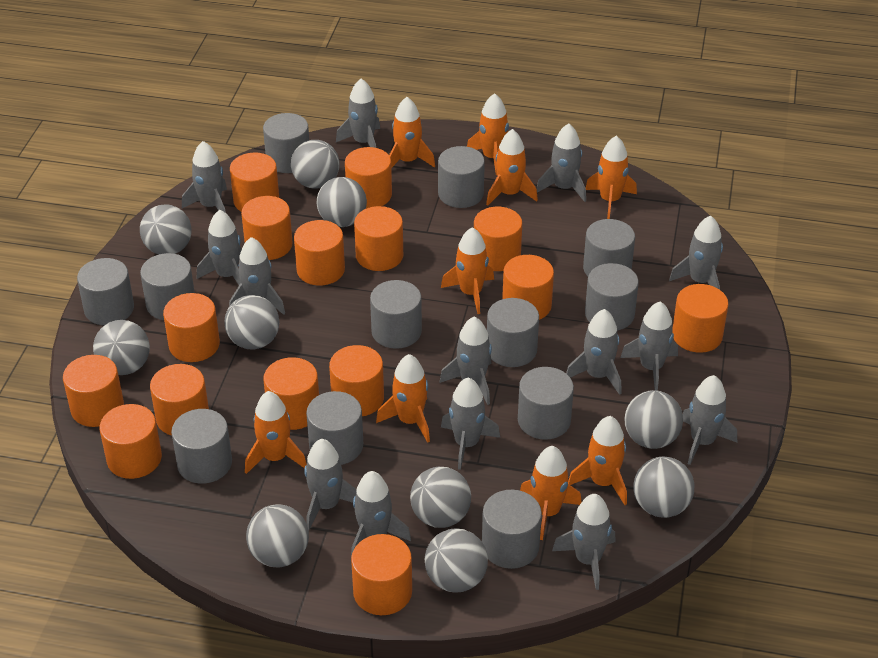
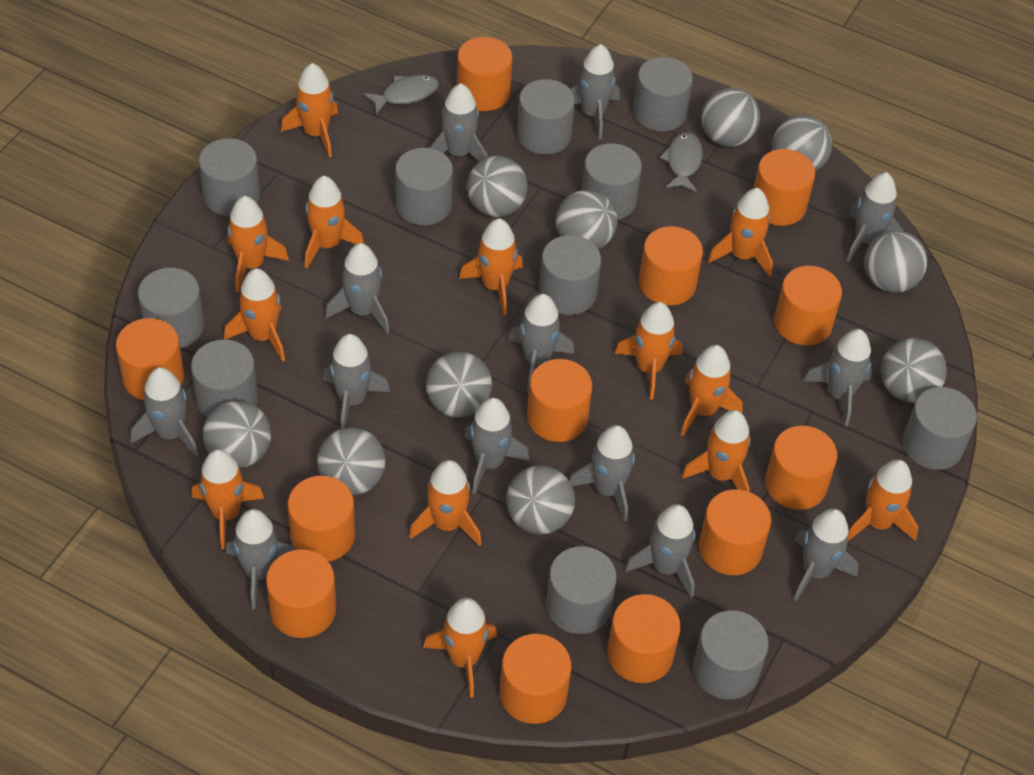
grey cylinder: [77,258,134,325] [140,253,195,320] [171,409,232,484] [263,113,309,173] [306,391,363,465] [370,280,422,349] [438,146,485,208] [482,490,542,569] [487,298,539,367] [518,367,574,440] [583,219,635,276] [585,263,639,330] = 12 -> [138,268,204,348] [191,339,258,417] [199,138,260,216] [395,148,453,225] [517,79,575,155] [539,235,601,315] [546,546,617,634] [582,143,642,220] [633,57,693,132] [693,610,769,699] [903,387,977,470] = 11
grey fish: none = 0 -> [363,75,439,114] [660,132,703,192] = 2
grey rocket: [182,141,227,213] [197,210,242,285] [229,237,285,315] [304,439,357,530] [336,78,380,148] [351,471,411,556] [440,317,492,405] [441,377,500,470] [537,123,586,202] [552,494,616,590] [566,309,621,395] [620,301,678,391] [669,216,723,290] [683,375,737,465] = 14 -> [130,367,199,457] [226,509,296,609] [323,334,390,429] [325,243,389,334] [430,83,488,162] [464,398,529,494] [508,294,574,390] [569,425,635,522] [570,44,620,139] [625,504,695,597] [794,509,858,601] [804,329,872,426] [846,172,904,262] = 13
orange cylinder: [63,355,124,427] [100,404,162,479] [150,364,209,435] [163,293,220,362] [230,153,279,212] [241,196,293,260] [264,357,319,430] [294,220,345,286] [329,345,384,416] [345,147,392,209] [351,534,412,615] [354,206,403,271] [474,207,522,271] [502,255,554,320] [672,284,729,353] = 15 -> [116,318,184,400] [266,549,336,638] [288,476,355,562] [457,37,512,111] [500,634,571,724] [527,359,592,442] [607,594,681,683] [639,226,703,306] [699,489,771,575] [754,149,815,226] [765,426,837,510] [774,266,842,346] = 12
orange rocket: [245,391,307,474] [376,354,430,443] [389,97,435,168] [441,227,494,314] [467,93,509,175] [486,129,538,206] [520,446,582,540] [568,416,627,505] [586,135,637,219] = 9 -> [191,449,264,549] [224,268,285,362] [227,196,289,292] [281,63,338,157] [305,176,364,268] [409,460,481,546] [423,598,497,698] [459,218,523,315] [615,302,682,399] [681,345,742,436] [682,410,751,492] [708,188,773,277] [848,459,918,541] = 13

